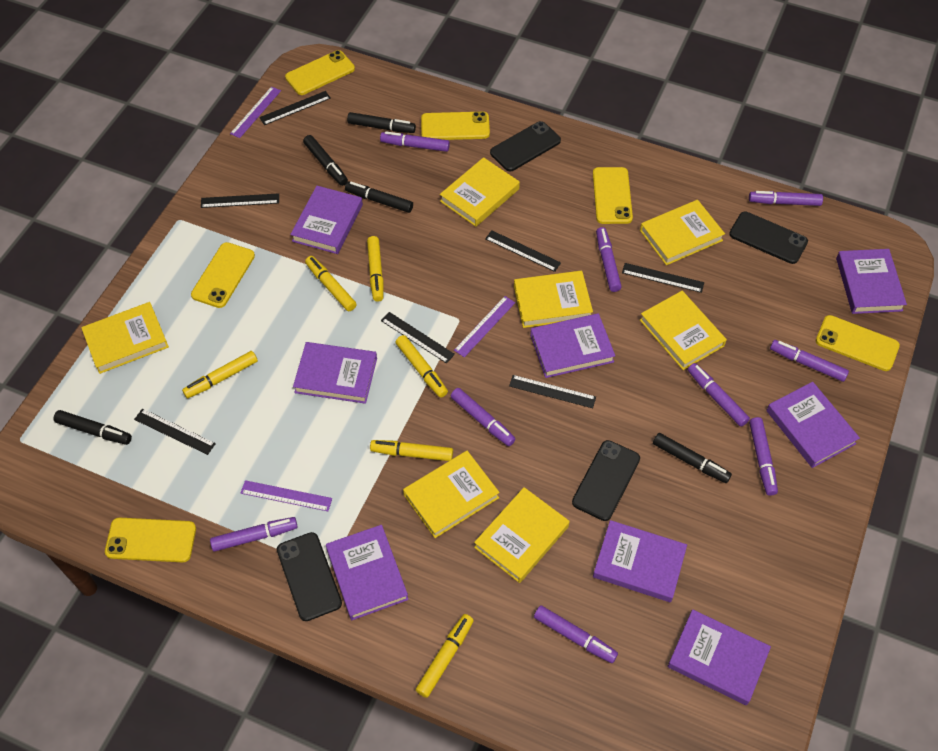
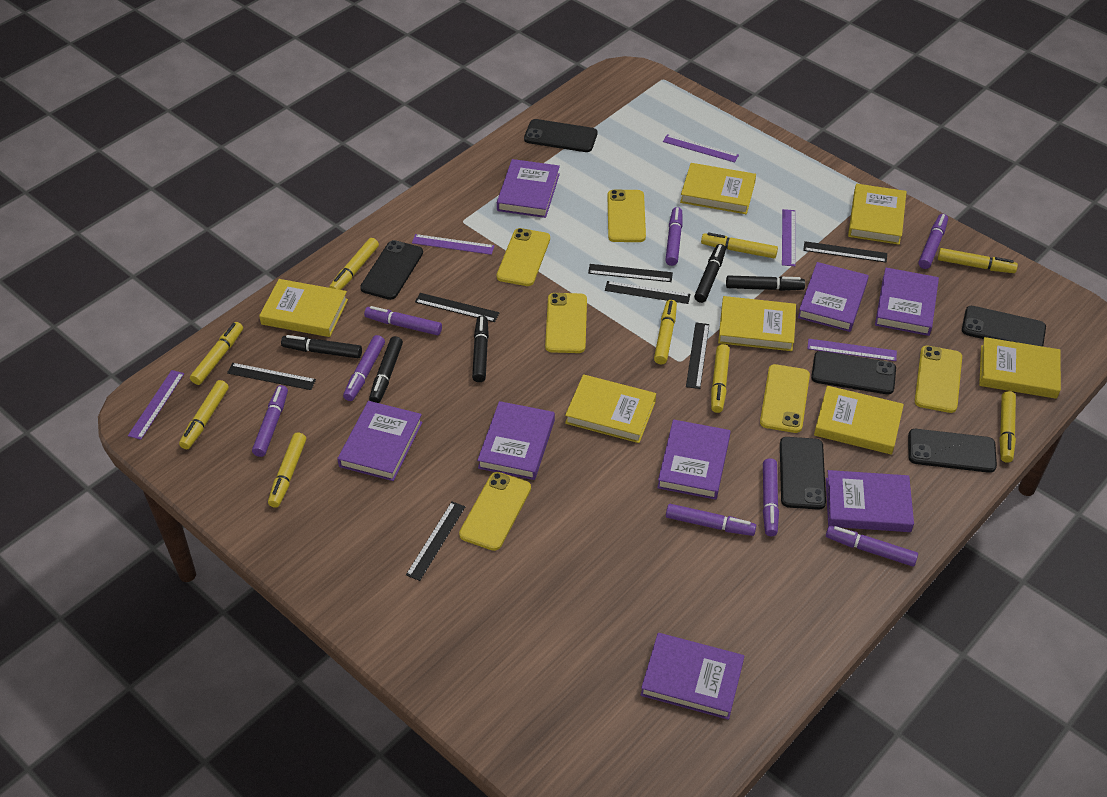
black phone: [277,532,342,621] [490,121,561,171] [572,440,640,521] [729,212,808,264] = 4 -> [360,240,423,300] [524,119,597,152] [780,437,826,510] [811,351,896,394] [908,429,997,473] [962,306,1046,347] = 6
purple marker: [210,517,298,552] [380,131,450,152] [451,388,515,446] [534,605,618,663] [596,227,622,292] [688,363,750,427] [749,191,823,206] [749,417,778,496] [770,340,849,382] = 9 -> [252,385,288,457] [343,335,385,401] [364,306,442,335] [665,207,682,266] [666,504,756,536] [763,458,779,536] [826,526,918,567] [918,214,948,269] = 8
purple ruler: [230,86,281,138] [241,480,332,511] [454,296,515,357] = 3 -> [128,370,184,440] [412,234,495,255] [663,134,739,163] [782,209,795,266] [807,339,897,361] = 5
yellow marker: [182,351,258,398] [305,256,356,311] [367,236,384,302] [370,440,453,461] [395,335,448,398] [416,614,474,698] = 6 -> [179,380,229,449] [190,322,243,385] [268,433,306,508] [329,238,379,290] [654,300,677,364] [701,232,778,258] [711,344,730,413] [938,248,1018,273] [999,391,1016,463] = 9

